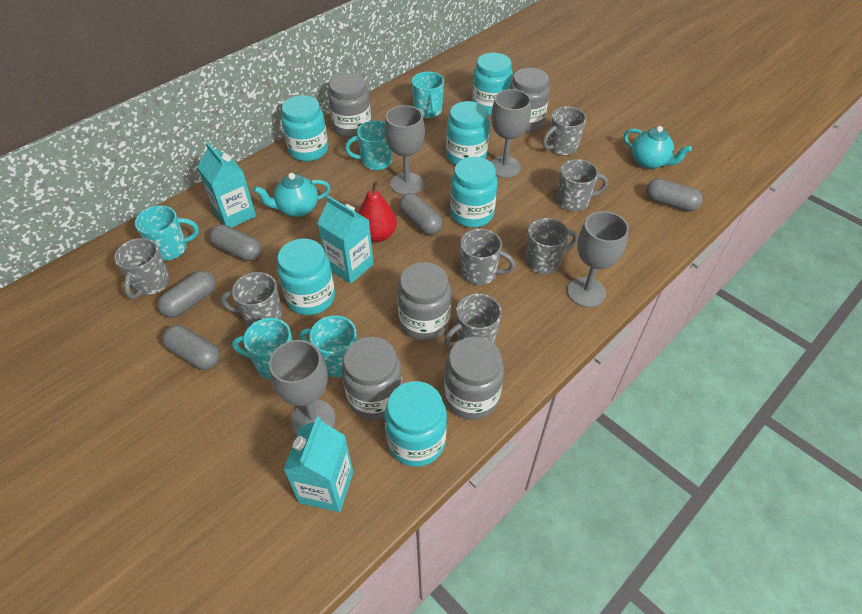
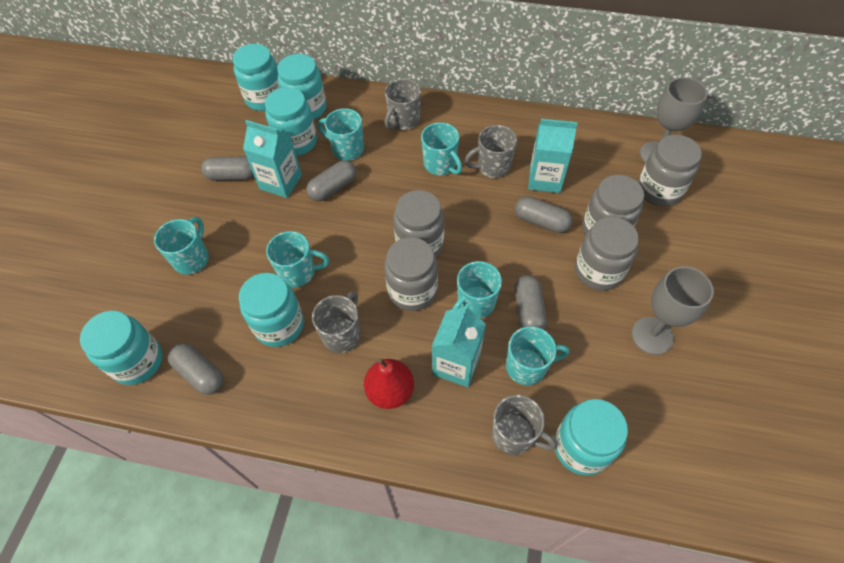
grey goblet: [269,340,335,435] [385,105,425,195] [490,89,531,178] [567,211,629,307] = 4 -> [632,266,714,355] [640,77,707,163] = 2
grey mug: [114,238,170,299] [221,272,283,327] [444,293,502,348] [460,229,515,285] [525,218,578,274] [542,106,586,155] [556,159,608,211] = 7 -> [312,292,361,353] [385,79,421,130] [465,125,517,178] [492,395,557,455] = 4
turquoise mug: [135,205,199,261] [232,318,292,380] [299,315,357,377] [345,121,392,170] [412,72,444,118] = 5 -> [154,217,209,275] [266,231,329,287] [318,108,364,161] [421,122,462,175] [452,261,502,318] [506,326,569,385] = 6
turquoise teapot: [254,173,331,217] [624,126,692,169] = 2 -> none = 0

